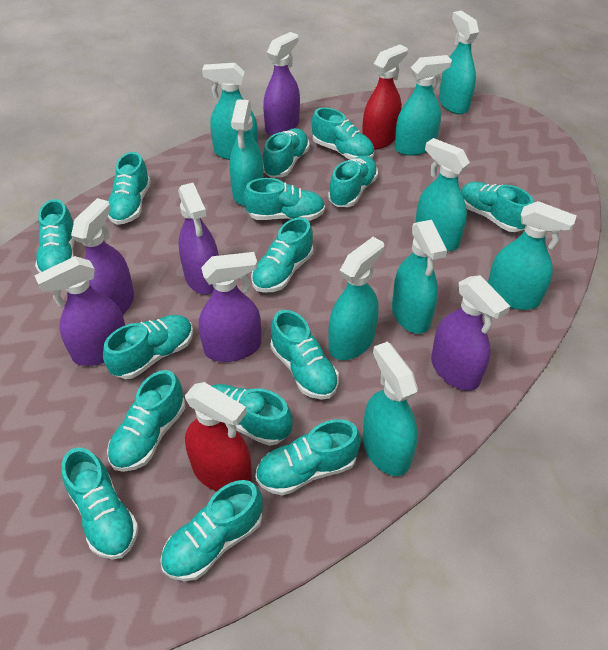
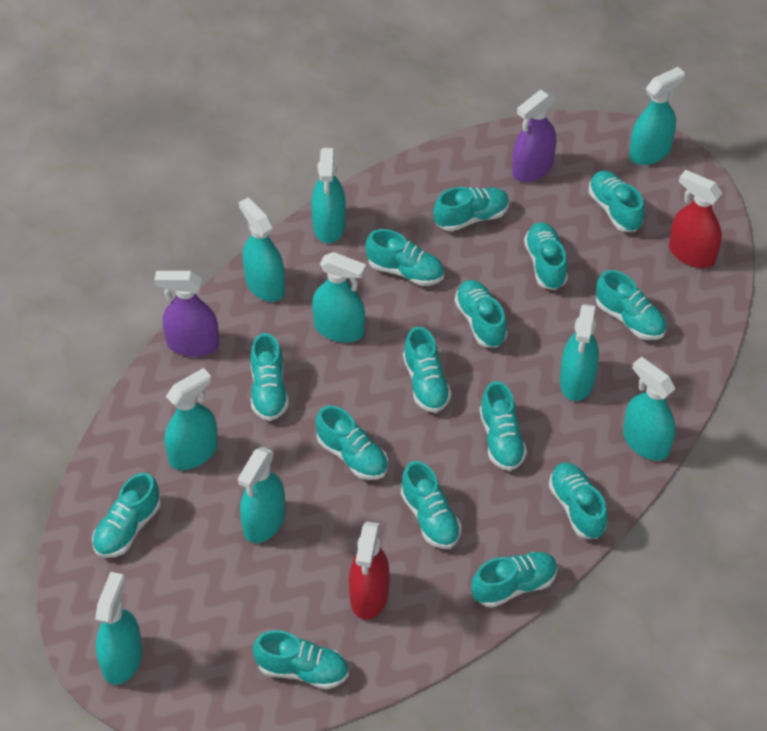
purple spray bottle: [34,256,125,366] [71,198,134,315] [178,183,219,295] [199,252,261,362] [263,32,300,136] [431,275,510,391] = 6 -> [154,271,219,357] [512,90,556,182] = 2

